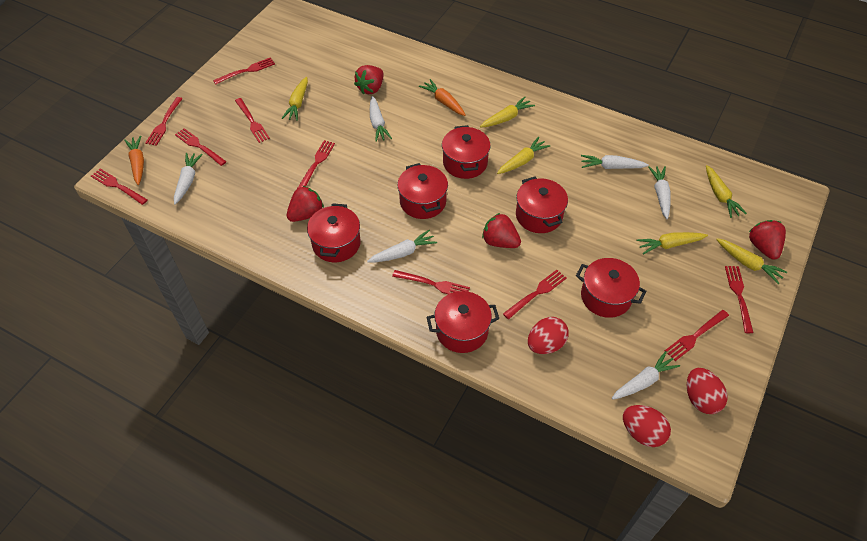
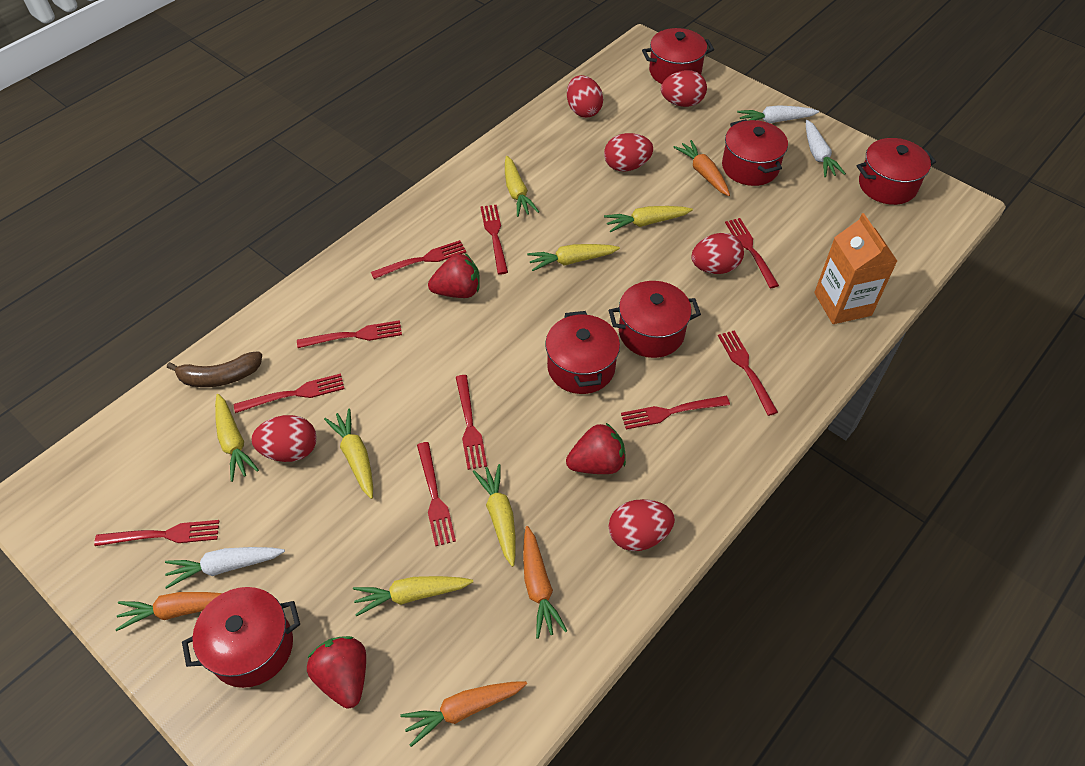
brown banana: none = 0 -> [167,351,262,387] = 1
orange carrot: [124,136,144,185] [419,79,466,116] = 2 -> [115,592,222,631] [400,681,527,747] [523,526,567,639] [674,140,730,196] = 4
orange carton: none = 0 -> [814,213,897,324] = 1
red egg: [528,317,569,354] [623,405,671,447] [687,368,728,414] = 3 -> [251,415,317,462] [567,75,603,118] [604,133,653,171] [609,499,675,551] [661,70,707,107] [691,233,744,274] = 6
red strawberry: [287,186,324,222] [354,65,383,94] [482,213,521,248] [749,220,786,260] = 4 -> [307,636,366,709] [428,253,480,298] [566,423,626,474] = 3
white carrot: [174,153,203,205] [367,230,437,263] [370,96,392,142] [581,155,649,169] [612,351,680,400] [648,166,671,219] = 6 -> [165,547,285,589] [737,105,819,123] [806,120,846,177] = 3
yellow carrot: [282,77,308,121] [480,97,535,128] [497,137,551,174] [637,232,708,255] [706,165,747,218] [716,238,787,284] = 6 -> [215,394,259,482] [324,408,373,499] [353,576,473,617] [473,464,516,567] [505,156,539,217] [527,244,620,271] [604,206,693,232] = 7

